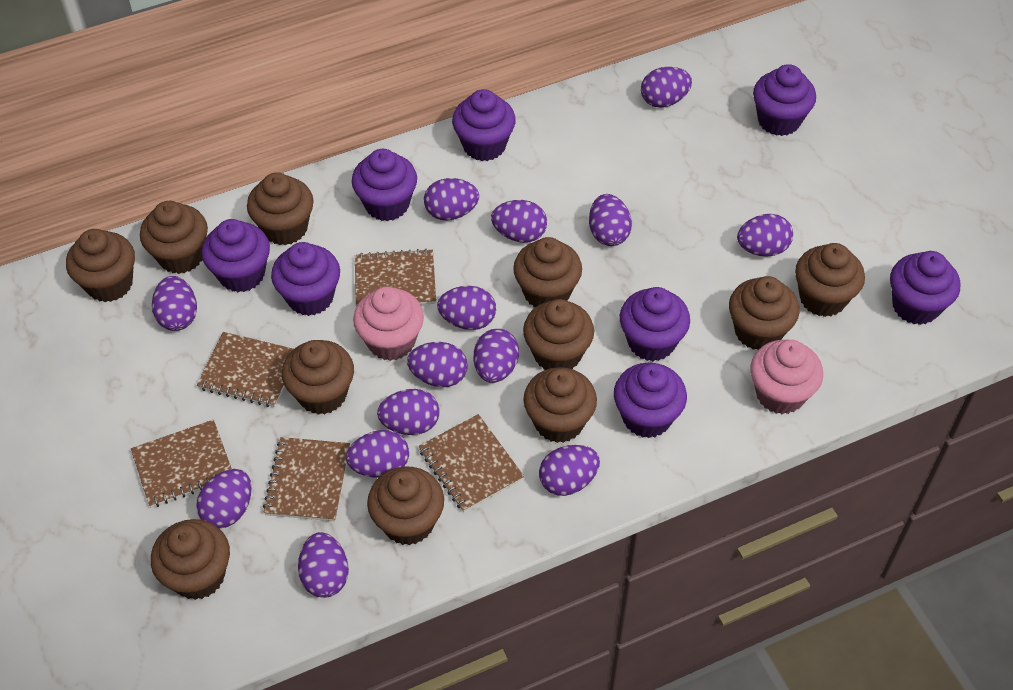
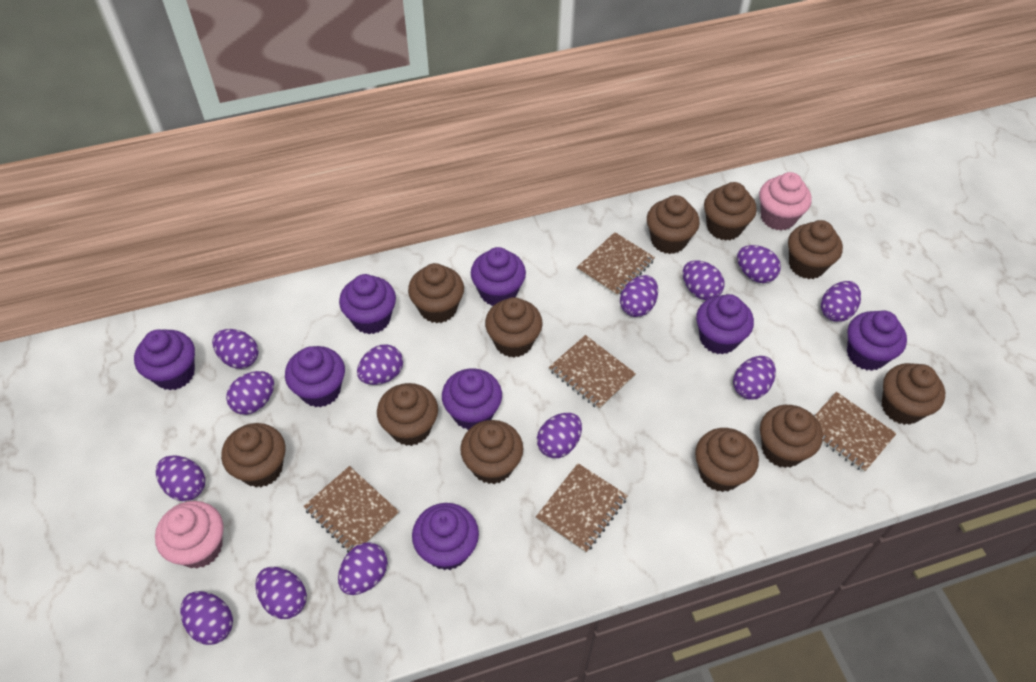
purple egg: [152,276,197,331] [196,469,252,529] [298,532,349,598] [346,430,409,478] [377,389,440,435] [407,342,467,387] [424,178,479,220] [437,286,496,330] [474,329,519,383] [491,200,547,243] [539,445,600,496] [589,194,632,246] [641,67,692,108] [737,214,793,257] = 14 -> [156,455,205,501] [180,591,233,645] [212,329,259,369] [226,371,274,415] [255,567,307,619] [338,542,388,595] [357,345,403,385] [537,413,582,458] [620,275,658,317] [683,260,725,300] [733,356,776,399] [737,245,781,283] [821,281,861,322] = 13

